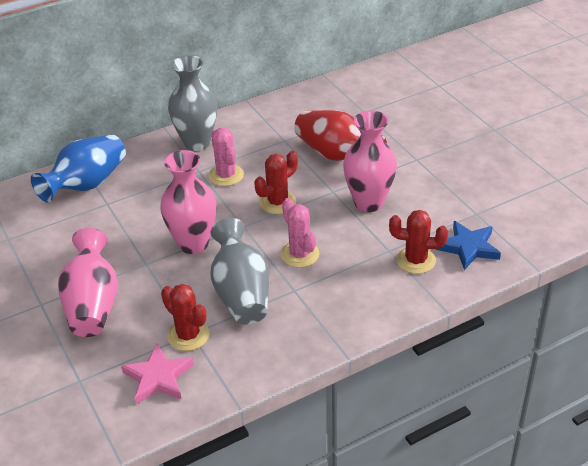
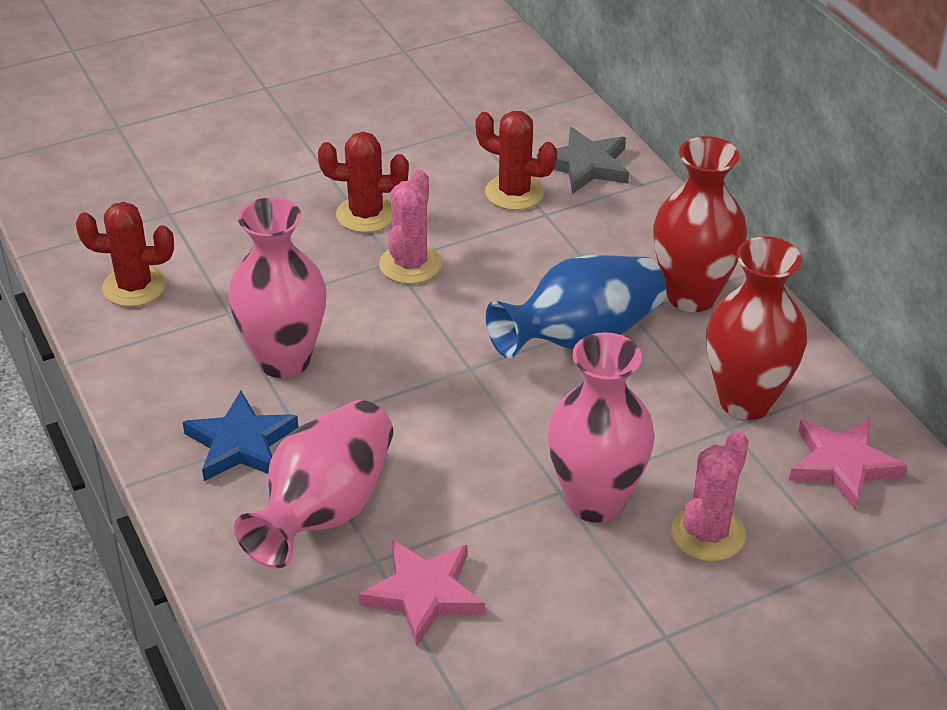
grey star: none = 0 -> [537,127,629,194] = 1
grey vase: [168,55,217,151] [210,218,269,325] = 2 -> none = 0
pink star: [121,344,194,404] = 1 -> [359,540,485,647] [789,417,908,510] = 2
red vase: [294,110,387,161] = 1 -> [653,136,747,312] [706,236,807,420] = 2

